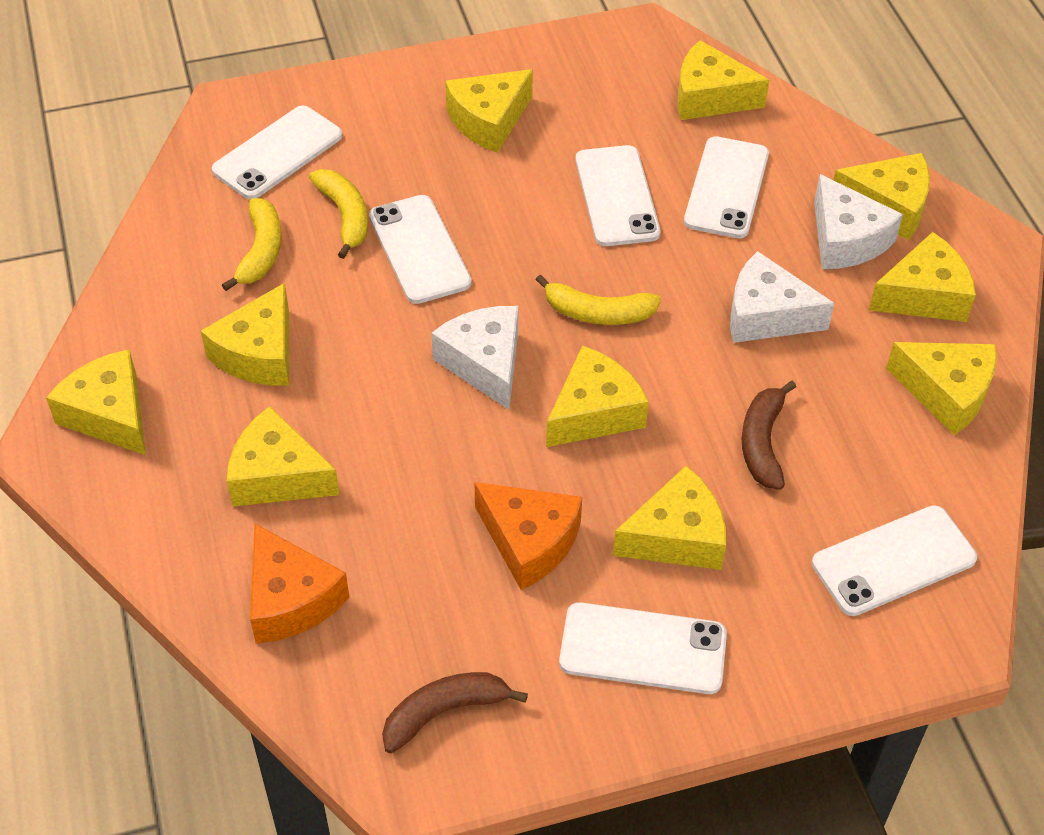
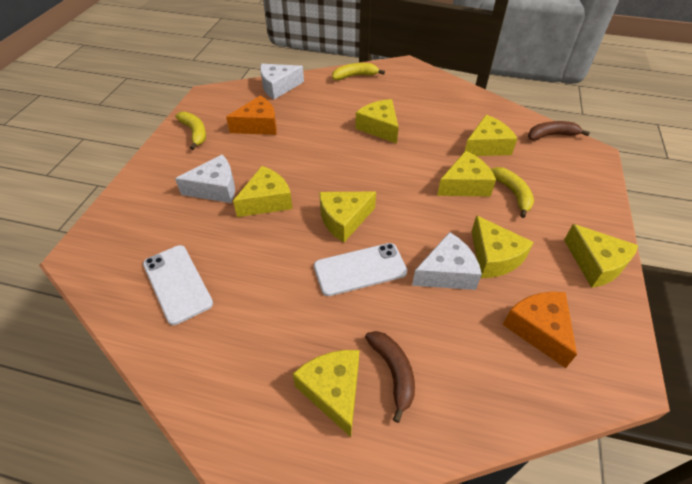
white phone: [212,105,342,199] [369,195,472,304] [559,602,727,694] [575,145,661,246] [684,136,769,238] [812,505,977,616] = 6 -> [143,245,213,325] [314,243,407,296] = 2
yellow cheese: [46,349,146,455] [201,283,289,386] [227,406,340,507] [445,69,533,153] [546,345,649,447] [613,466,726,570] [678,40,769,120] [834,153,930,240] [869,232,976,322] [886,342,997,435] = 10 -> [233,166,293,217] [293,350,359,437] [319,192,376,242] [355,99,399,144] [437,151,496,196] [464,115,518,156] [471,215,534,278] [564,224,638,288] = 8

